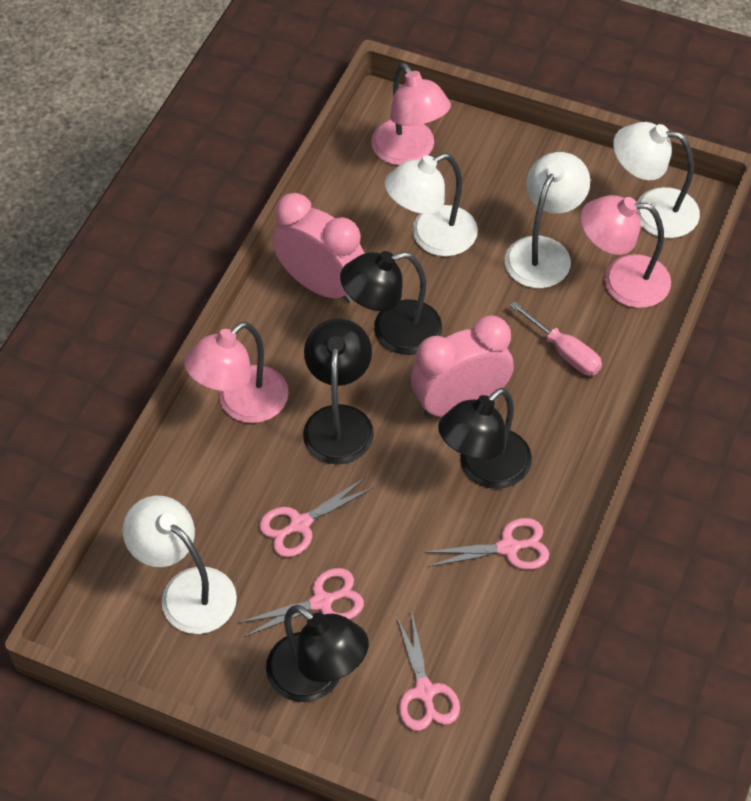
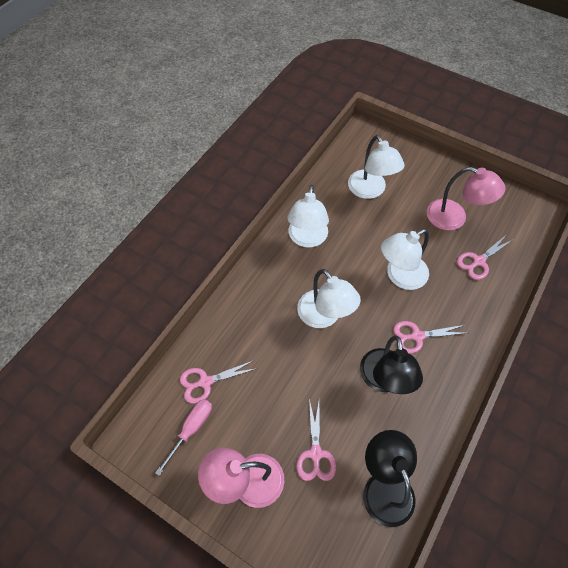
black lamp: [266,605,369,702] [303,318,374,464] [340,251,442,355] [438,388,532,489] = 4 -> [360,336,423,394] [363,430,417,527] = 2
pink clock: [272,193,365,303] [411,315,514,419] = 2 -> none = 0
pink lamp: [184,321,289,423] [371,63,451,165] [580,195,671,308] = 3 -> [198,448,284,508] [427,167,506,230] = 2

